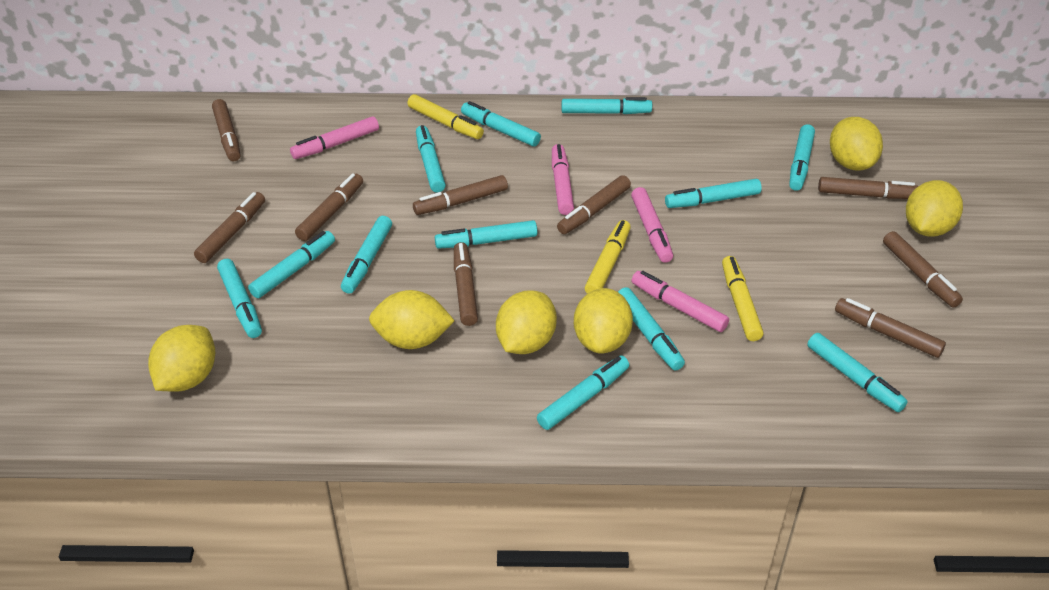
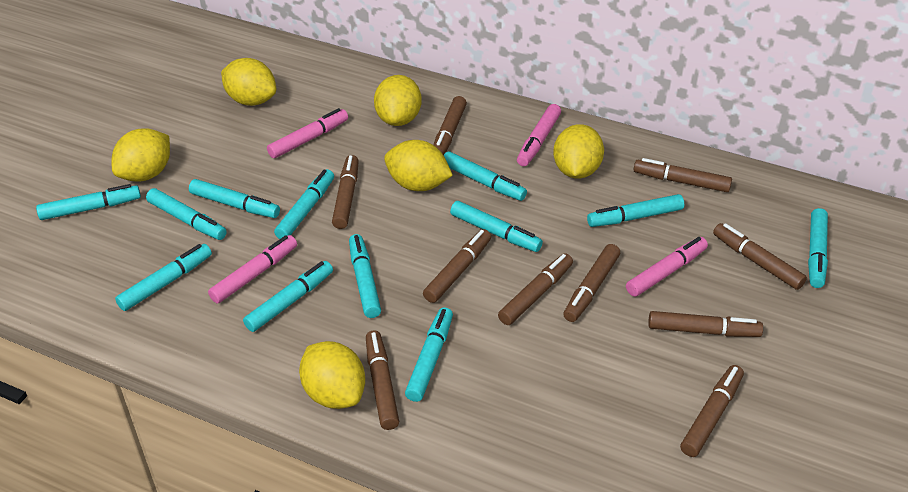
brown marker: [194,192,265,263] [212,99,241,161] [295,173,363,241] [413,175,508,215] [454,242,478,326] [557,175,631,234] [818,177,918,199] [835,298,946,358] [883,231,963,308] = 9 -> [332,155,359,229] [366,331,399,430] [423,229,491,303] [433,96,467,155] [498,253,573,325] [563,244,620,322] [634,158,732,192] [648,311,763,337] [680,365,744,457] [713,223,807,290] = 10
yellow marker: [407,94,484,139] [585,220,631,294] [722,256,764,341] = 3 -> none = 0

